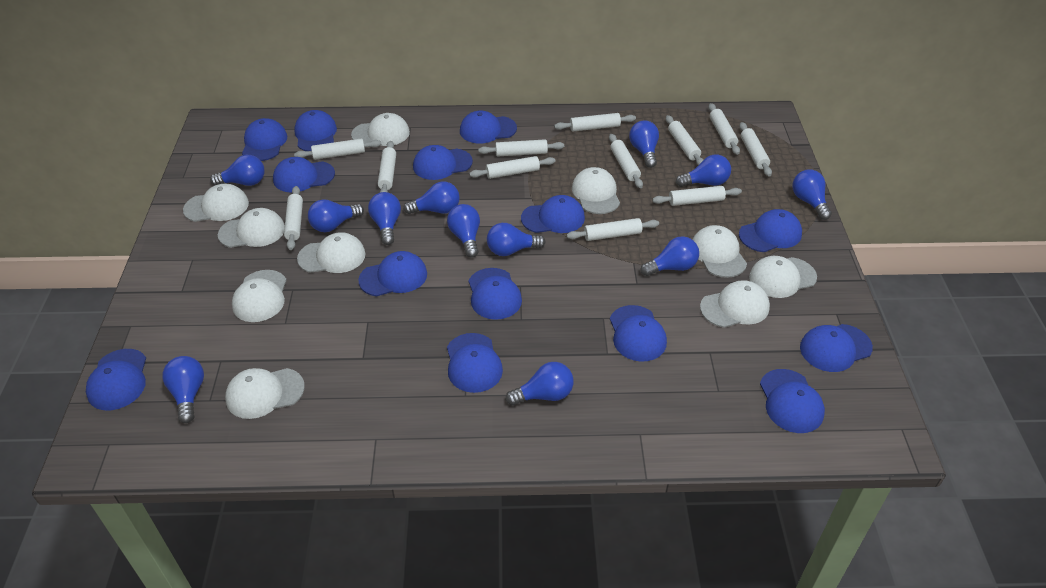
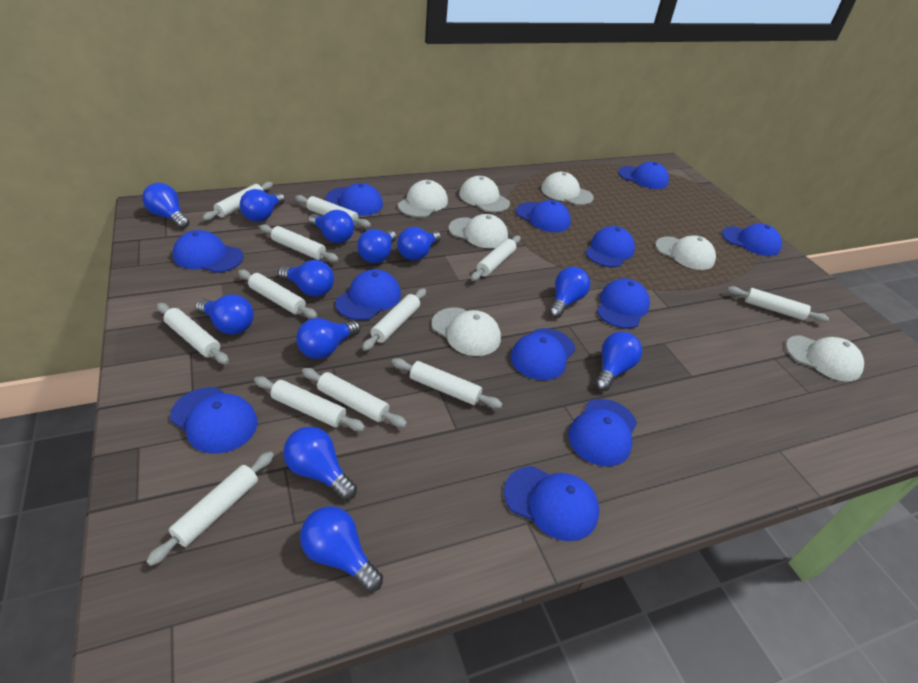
blue cap: [86,349,146,410] [242,118,287,161] [273,157,335,193] [294,110,337,151] [358,251,427,297] [413,145,473,180] [447,333,503,393] [460,111,517,144] [468,268,522,320] [521,195,585,233] [610,305,667,362] [739,209,802,252] [760,369,825,433] [800,324,873,372] = 14 -> [170,387,258,454] [173,230,244,273] [326,183,383,216] [335,269,401,320] [504,466,599,541] [510,328,576,380] [516,200,571,232] [568,399,637,466] [585,226,635,267] [596,278,650,329] [618,162,669,189] [722,224,782,256] = 12
white cap: [183,184,249,222] [218,208,285,248] [225,368,305,419] [232,270,287,322] [297,232,366,273] [351,113,410,146] [572,167,620,214] [693,225,747,278] [700,280,770,328] [749,256,817,298] = 10 -> [398,180,448,217] [432,307,501,356] [449,214,508,248] [459,176,510,213] [541,172,594,205] [655,235,716,270] [785,335,864,382] = 7

